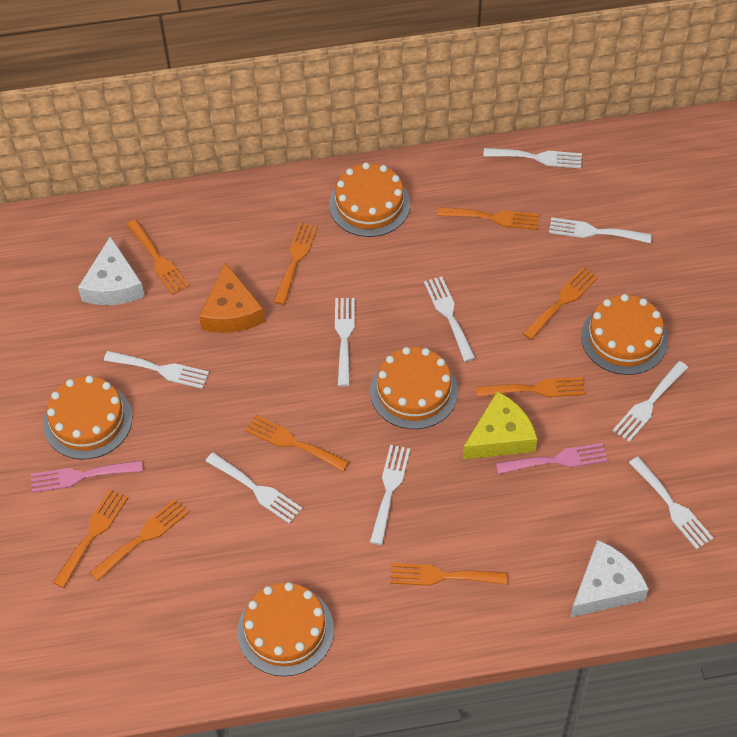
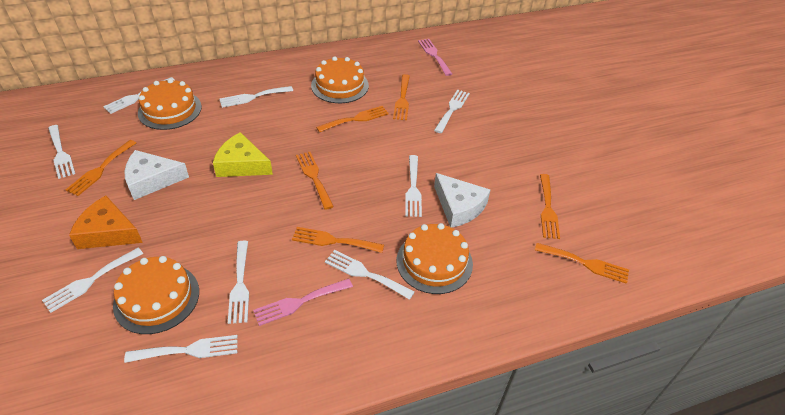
orange cake: [43,375,132,460] [237,582,334,676] [329,162,410,237] [370,347,458,429] [581,294,668,375] = 5 -> [113,256,199,334] [138,78,202,130] [311,56,369,103] [397,223,473,294] = 4
orange fork: [53,490,128,588] [89,499,189,581] [126,219,189,295] [245,415,349,471] [274,223,318,305] [390,563,507,586] [438,207,539,230] [476,377,585,397] [522,267,598,340] = 9 -> [66,140,136,196] [292,227,384,253] [296,152,334,210] [316,106,389,133] [393,74,410,120] [535,243,629,284] [540,174,560,239] = 7

